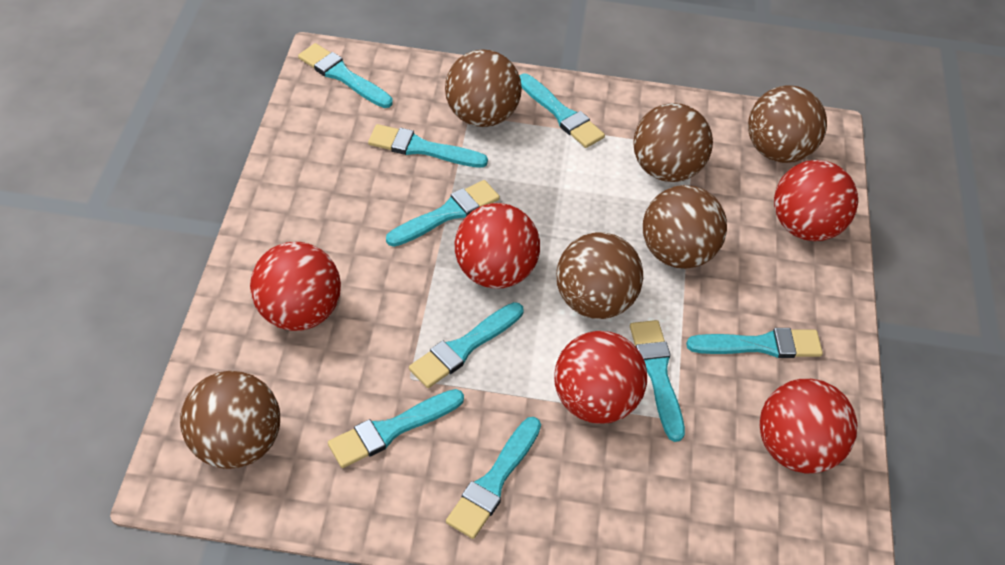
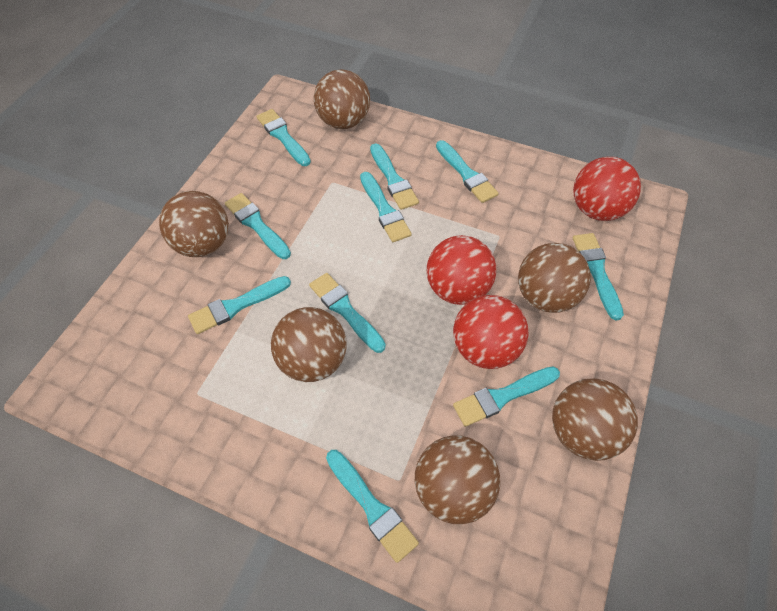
red ball: [250,242,341,331] [455,203,540,289] [554,331,647,424] [759,379,857,473] [774,160,858,241] = 5 -> [426,235,496,305] [453,295,529,369] [573,157,641,221] = 3
turquoise brush: [298,43,393,108] [328,389,464,468] [368,124,488,168] [386,180,500,247] [409,302,523,388] [446,417,541,539] [519,74,605,148] [630,320,685,442] [686,328,823,358] = 9 -> [188,276,291,334] [225,193,291,259] [256,109,311,166] [309,273,386,353] [326,450,419,563] [360,172,412,242] [370,143,419,210] [436,140,499,203] [453,367,560,427] [573,233,624,320] = 10

